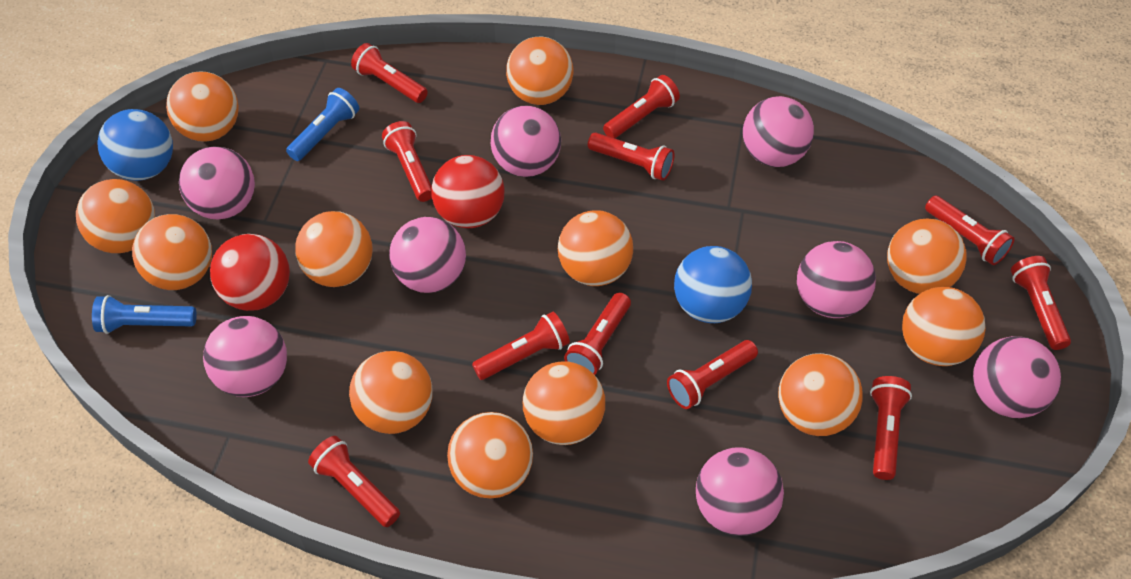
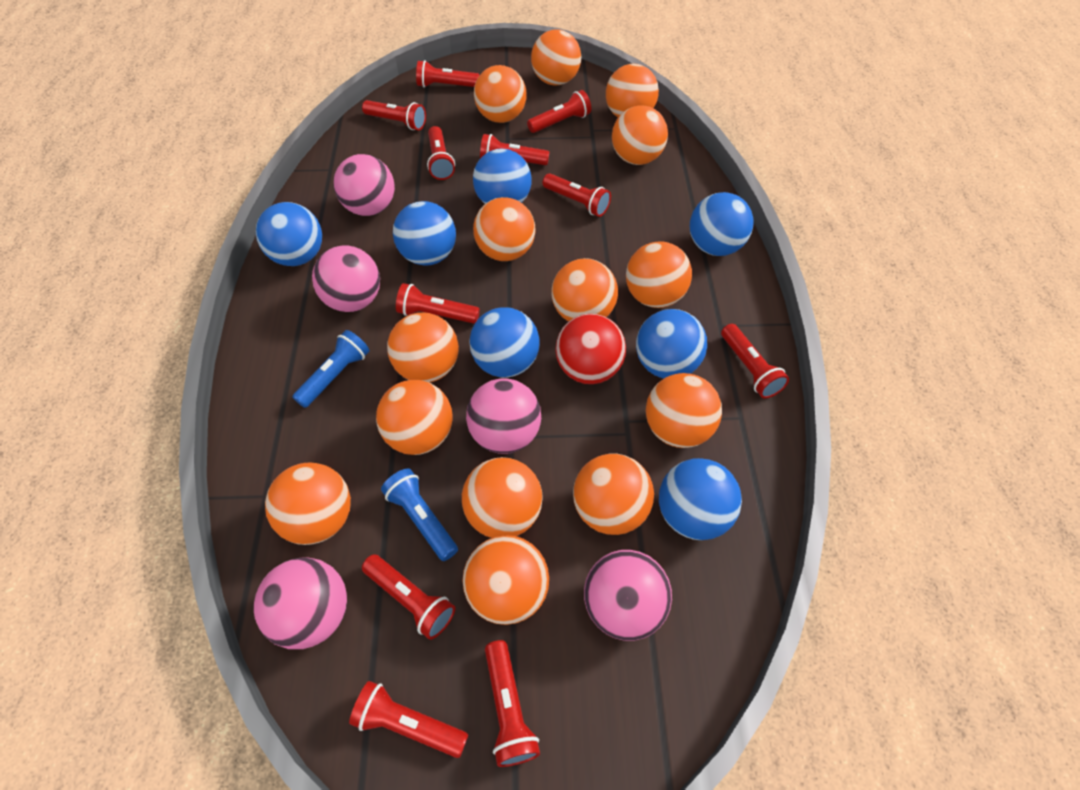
blue ball: [97,109,173,181] [674,246,752,323] = 2 -> [256,202,322,266] [393,201,456,266] [469,307,540,378] [473,149,532,204] [636,309,707,378] [659,458,742,540] [690,192,753,256] = 7
orange ball: [76,179,155,253] [132,214,212,290] [166,71,239,142] [295,211,373,287] [349,351,433,434] [447,412,533,499] [506,37,573,105] [523,361,605,445] [558,210,633,286] [778,353,863,436] [887,219,967,294] [902,287,986,366] = 12 -> [265,462,351,545] [376,380,453,455] [387,312,459,383] [462,457,543,538] [463,535,549,625] [473,197,536,261] [474,65,527,123] [531,29,581,85] [551,258,618,322] [573,454,654,535] [606,64,659,117] [612,105,668,165] [626,242,692,308] [646,373,722,448] = 14
pink ball: [179,147,255,219] [203,316,287,397] [389,217,466,293] [491,105,561,177] [696,447,784,536] [743,96,814,167] [797,241,876,318] [973,336,1061,418] = 8 -> [254,557,347,649] [312,246,380,312] [334,154,395,216] [466,379,541,454] [584,550,672,641] = 5
red ball: [210,234,290,311] [431,155,504,228] = 2 -> [555,314,626,384] = 1

